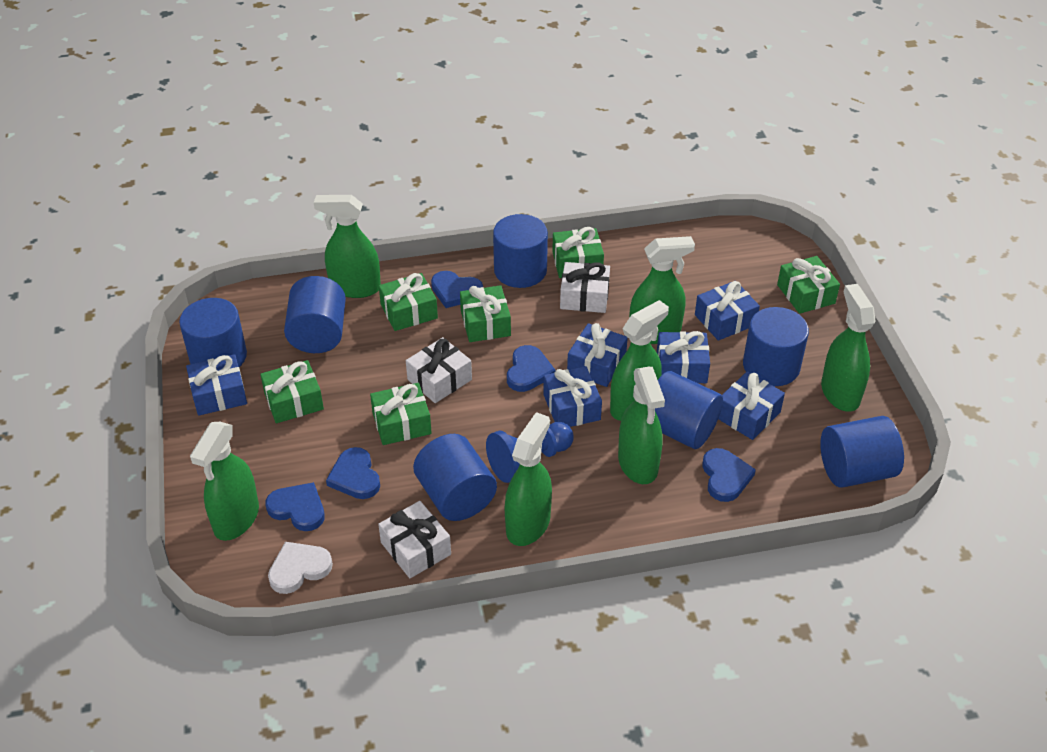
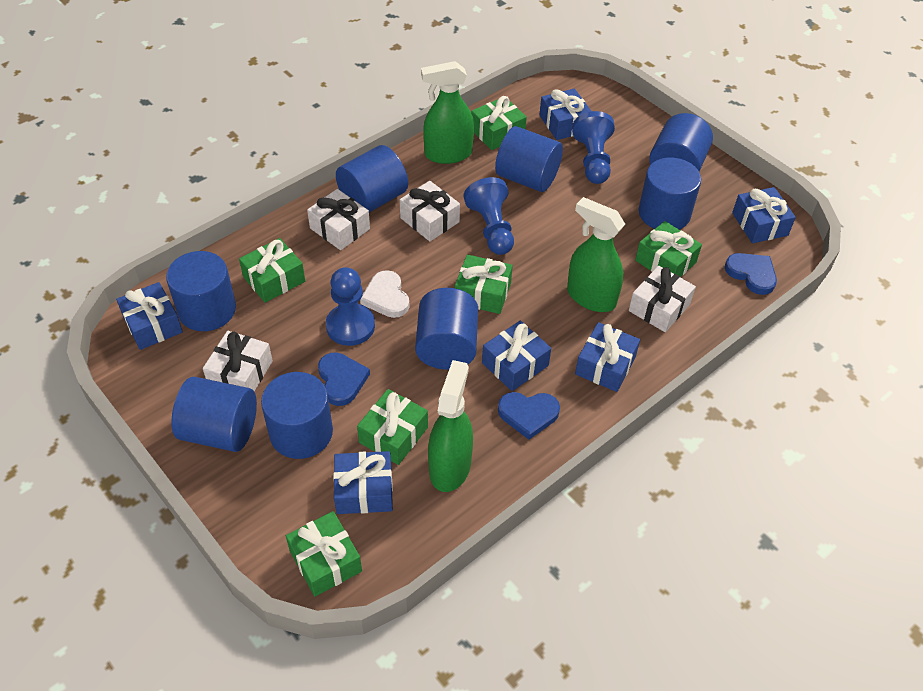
blue cylinder: [179,298,247,367] [284,276,346,353] [413,434,497,521] [493,214,548,288] [655,371,723,449] [743,307,809,386] [820,416,904,488] = 7 -> [166,251,236,331] [171,377,257,452] [261,372,333,459] [336,145,408,213] [415,288,478,370] [495,126,563,192] [639,157,701,229] [649,113,713,172] = 8
blue heart: [265,482,325,531] [326,447,380,499] [431,271,483,308] [507,345,556,392] [702,448,756,502] = 5 -> [318,352,370,406] [498,392,560,440] [725,253,777,295] = 3
blue pawn: [486,422,574,483] = 1 -> [326,267,375,346] [463,177,514,255] [572,111,615,184] = 3
green spray bottle: [190,422,259,541] [314,195,381,298] [505,412,552,546] [610,300,669,421] [618,367,665,484] [629,236,695,344] [821,284,876,412] = 7 -> [421,61,474,164] [428,360,473,492] [567,197,625,312] = 3
white gift: [378,501,451,578] [406,337,472,403] [560,262,610,313] = 3 -> [203,331,273,391] [307,189,370,250] [400,181,460,241] [629,266,696,332] = 4

